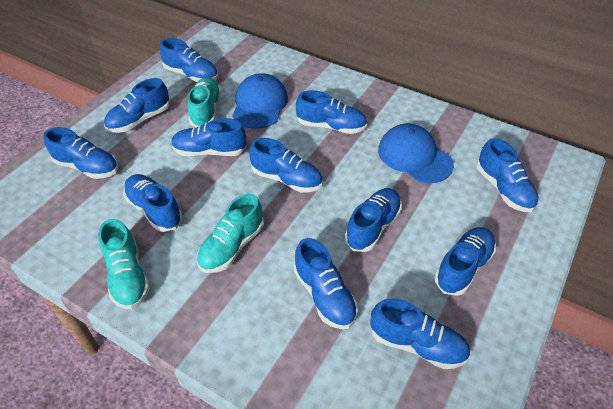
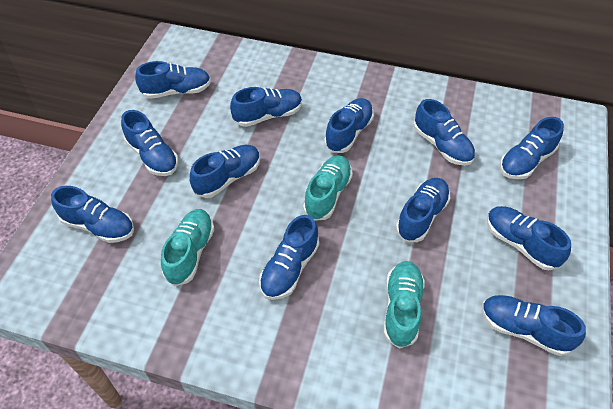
blue cap: [232,73,288,129] [378,124,454,183] = 2 -> none = 0

